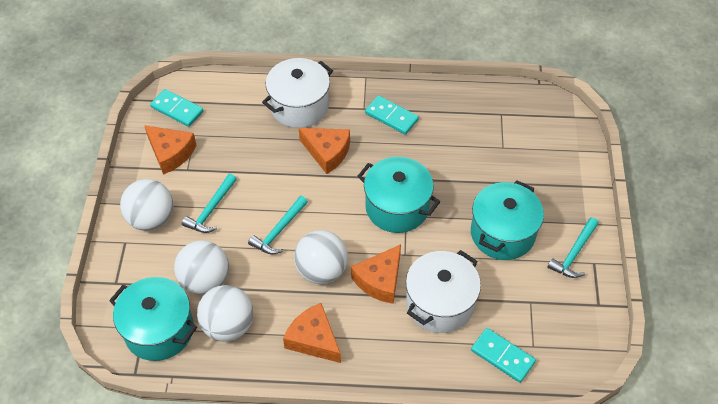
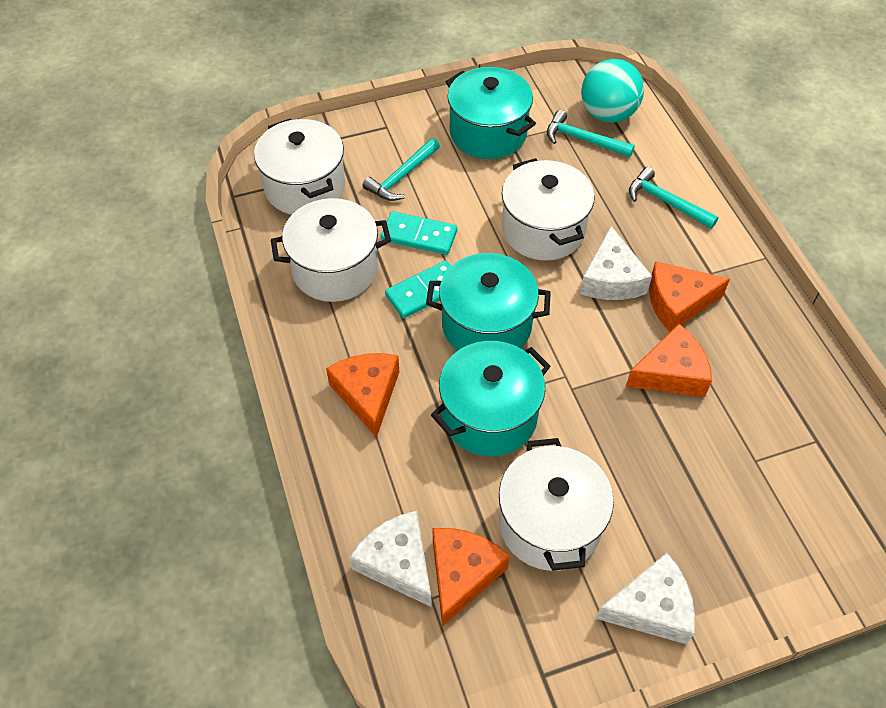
turquoise ball: none = 0 -> [581,59,644,123] = 1
turquoise domino: [150,89,203,127] [365,95,419,135] [471,328,536,383] = 3 -> [381,211,457,255] [385,261,451,318] = 2
white ball: [120,179,173,231] [174,240,229,295] [197,285,253,342] [294,230,348,284] = 4 -> none = 0
white cheese: none = 0 -> [350,511,432,607] [580,226,652,300] [596,553,695,644] = 3
white pot: [262,58,333,128] [406,250,481,333] = 2 -> [254,118,345,215] [271,198,391,302] [499,438,614,571] [502,158,595,261] = 4

